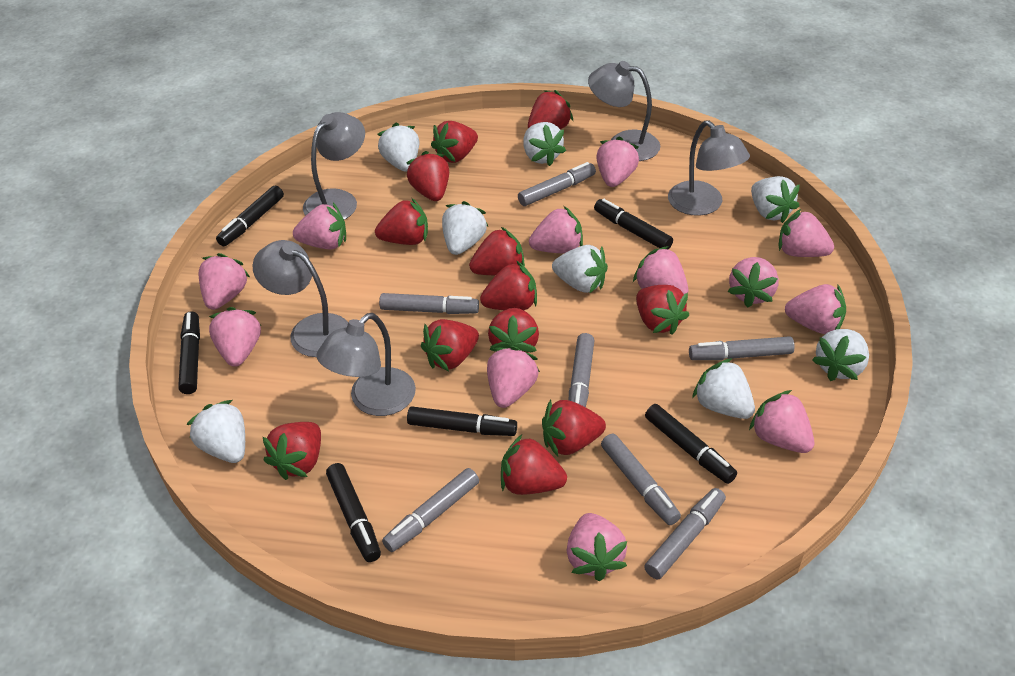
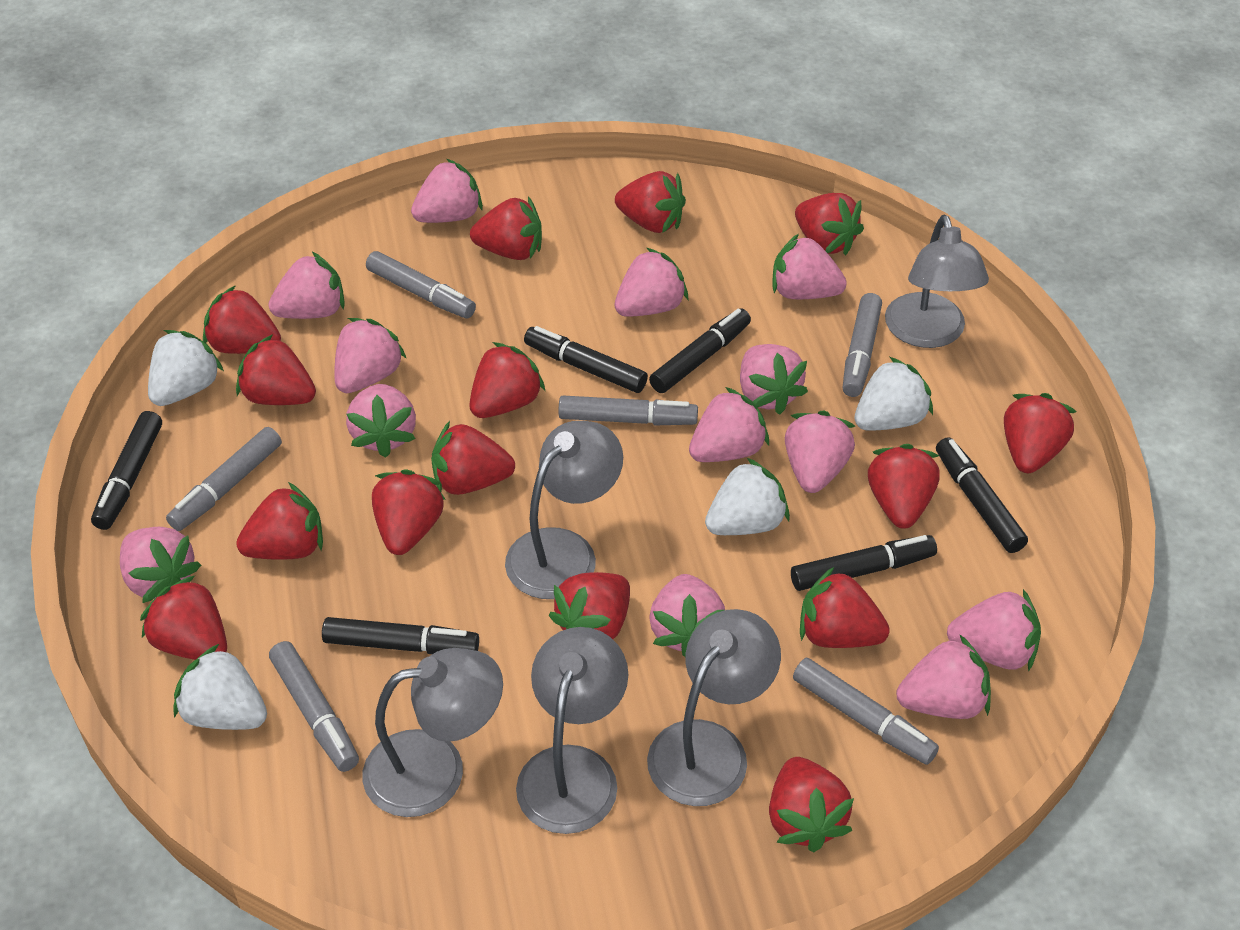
grey marker: [379,293,479,314] [382,468,479,552] [518,162,596,206] [569,333,595,407] [601,434,681,525] [644,488,726,580] [689,336,795,360] = 7 -> [166,427,282,531] [269,641,359,772] [366,251,476,318] [558,395,698,425] [793,658,939,765] [843,293,882,397] = 6
pink strawberry: [199,253,250,310] [209,307,261,367] [293,203,346,249] [487,346,540,408] [529,206,583,253] [567,513,627,581] [596,137,639,187] [633,246,688,294] [728,257,779,308] [749,390,814,453] [779,209,834,257] [785,284,846,334] = 12 -> [120,527,201,603] [268,252,345,319] [334,318,407,393] [346,384,416,458] [411,159,483,223] [614,247,688,317] [649,574,725,657] [689,387,769,462] [740,344,808,415] [772,234,847,299] [785,411,855,493] [896,634,991,719] [947,589,1041,672] = 13
red strawberry: [262,422,321,480] [375,198,428,245] [406,151,449,201] [421,319,479,371] [431,121,478,163] [469,227,525,275] [480,261,537,310] [488,308,539,353] [501,434,567,495] [528,90,573,129] [542,399,606,456] [636,285,689,335] = 12 -> [140,576,227,660] [203,285,281,354] [236,334,316,405] [236,482,323,560] [372,469,446,555] [431,421,515,495] [469,342,545,418] [470,196,542,260] [549,572,630,639] [615,171,686,233] [769,757,854,852] [795,193,864,255] [800,567,890,648] [868,444,940,529] [1004,393,1077,473] = 15
white strawberry: [186,400,245,463] [378,123,419,172] [442,201,488,255] [523,122,566,166] [552,245,608,293] [692,358,755,419] [751,176,800,223] [812,329,869,381] = 8 -> [148,330,224,406] [173,644,267,730] [705,457,790,535] [854,357,933,430] = 4

